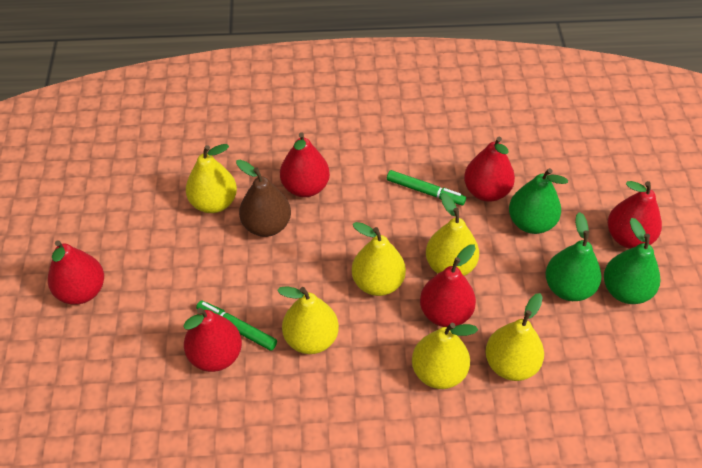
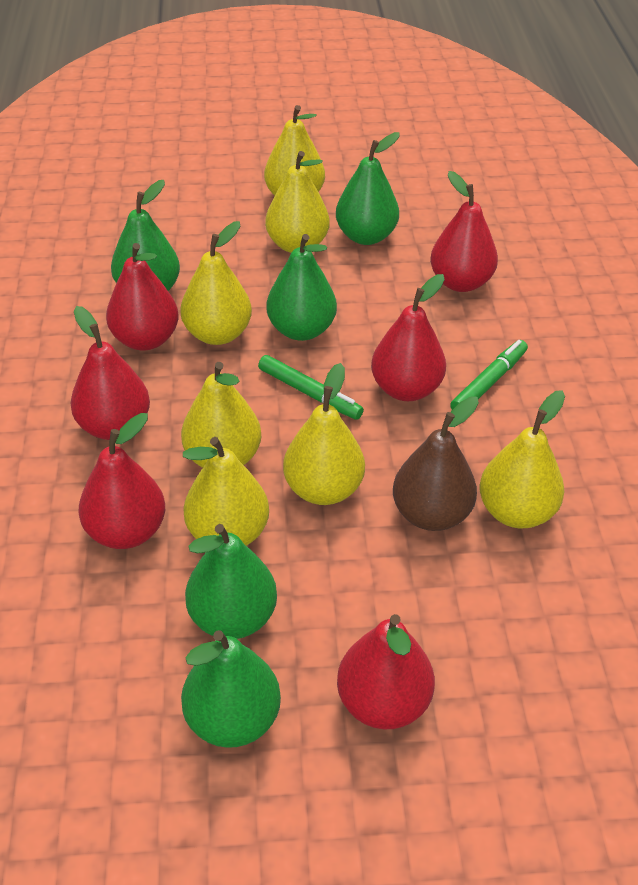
green pear: [509,168,568,234] [545,212,601,301] [604,218,660,304] = 3 -> [111,180,180,291] [181,630,281,748] [185,524,277,639] [266,234,337,341] [336,132,400,245] = 5
yellow pear: [186,144,237,213] [277,286,339,354] [352,222,406,296] [412,322,478,389] [426,193,479,276] [485,293,544,381] = 6 -> [180,221,252,345] [181,362,261,468] [183,437,269,546] [264,105,325,196] [265,151,330,253] [283,363,365,505] [479,390,565,528] = 7

